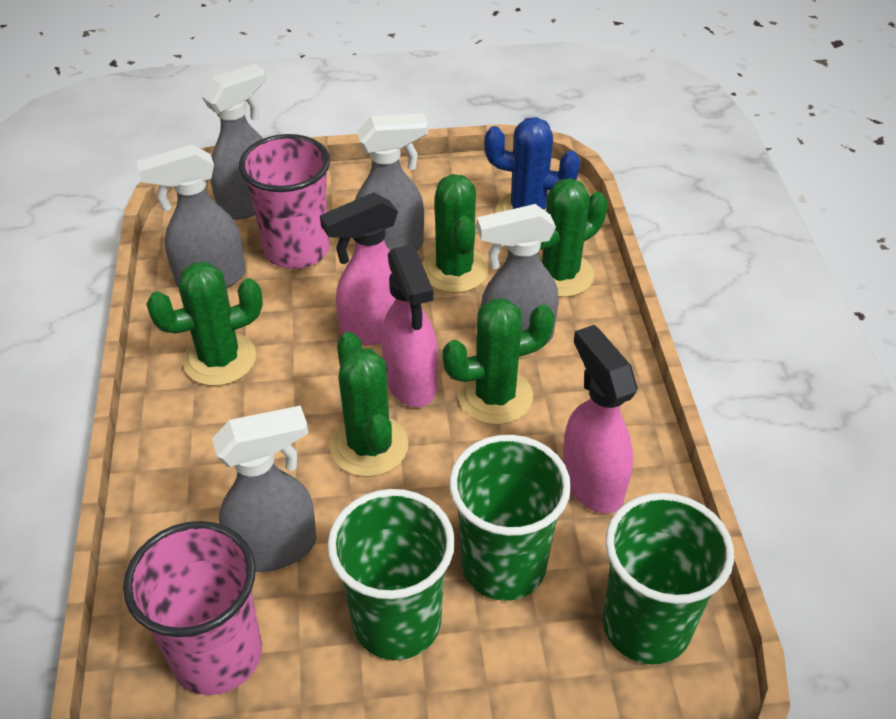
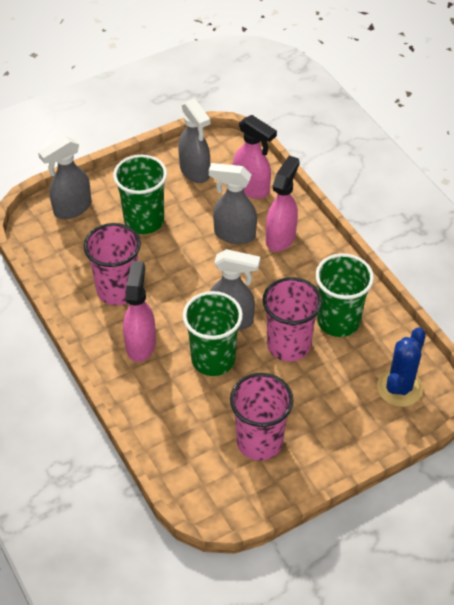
green cactus: [146,262,263,386] [330,332,409,477] [422,174,489,293] [442,298,555,425] [539,178,608,297] = 5 -> none = 0
grey spray bottle: [137,144,246,288] [201,63,266,220] [212,405,317,572] [355,113,428,251] [477,204,559,344] = 5 -> [38,136,92,219] [178,98,210,183] [209,163,257,244] [210,249,260,330] = 4
pink cup: [123,521,262,695] [239,134,330,269] = 2 -> [84,223,141,305] [230,373,294,461] [262,277,322,362] = 3

